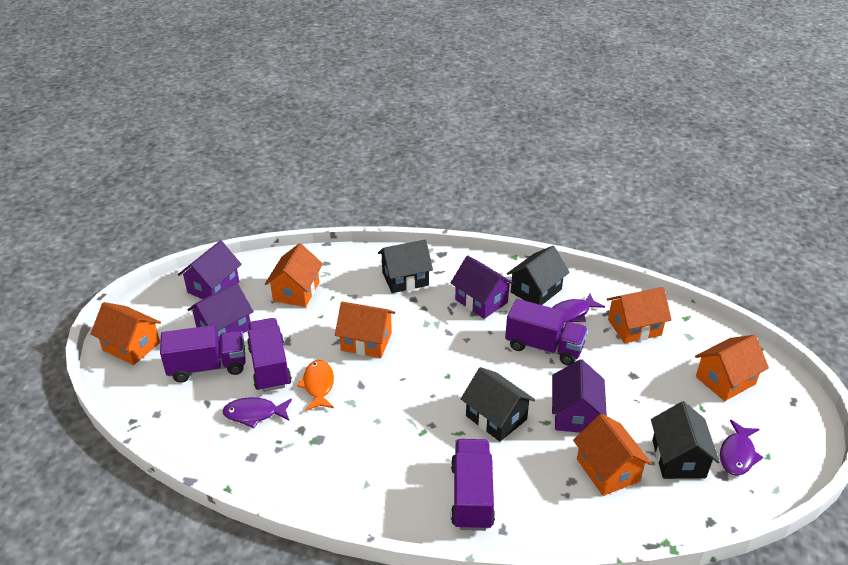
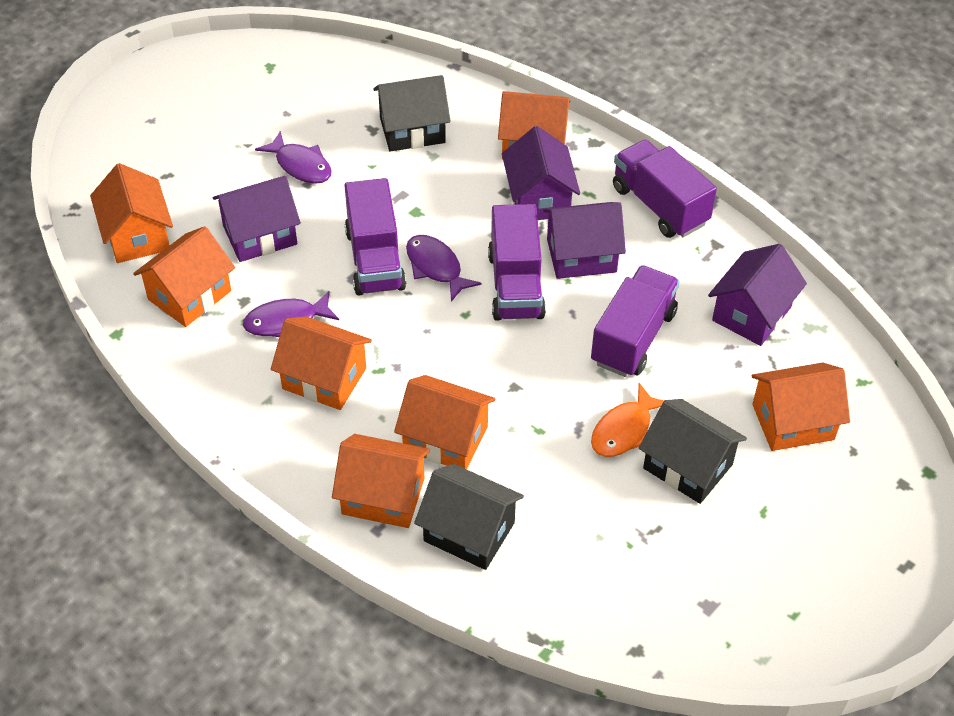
black house: [378,240,433,293] [461,367,535,441] [507,246,570,305] [651,401,720,479] = 4 -> [373,75,451,152] [414,464,524,570] [639,399,747,504] = 3
orange house: [90,302,161,365] [265,243,323,307] [335,302,395,358] [573,414,652,496] [607,287,671,344] [695,335,769,401] = 6 -> [90,163,173,263] [133,226,235,327] [271,316,372,410] [332,434,430,528] [394,375,495,469] [498,91,570,159] [752,363,850,451] = 7

